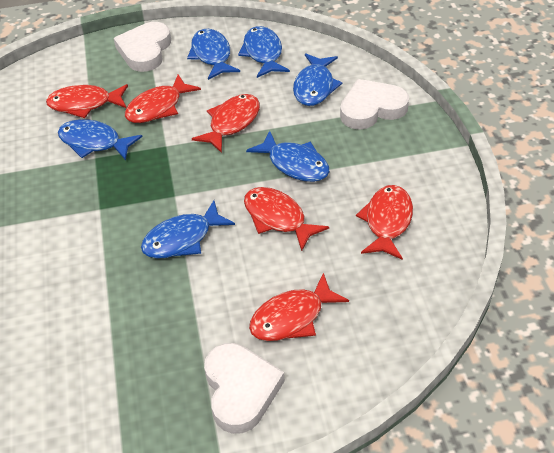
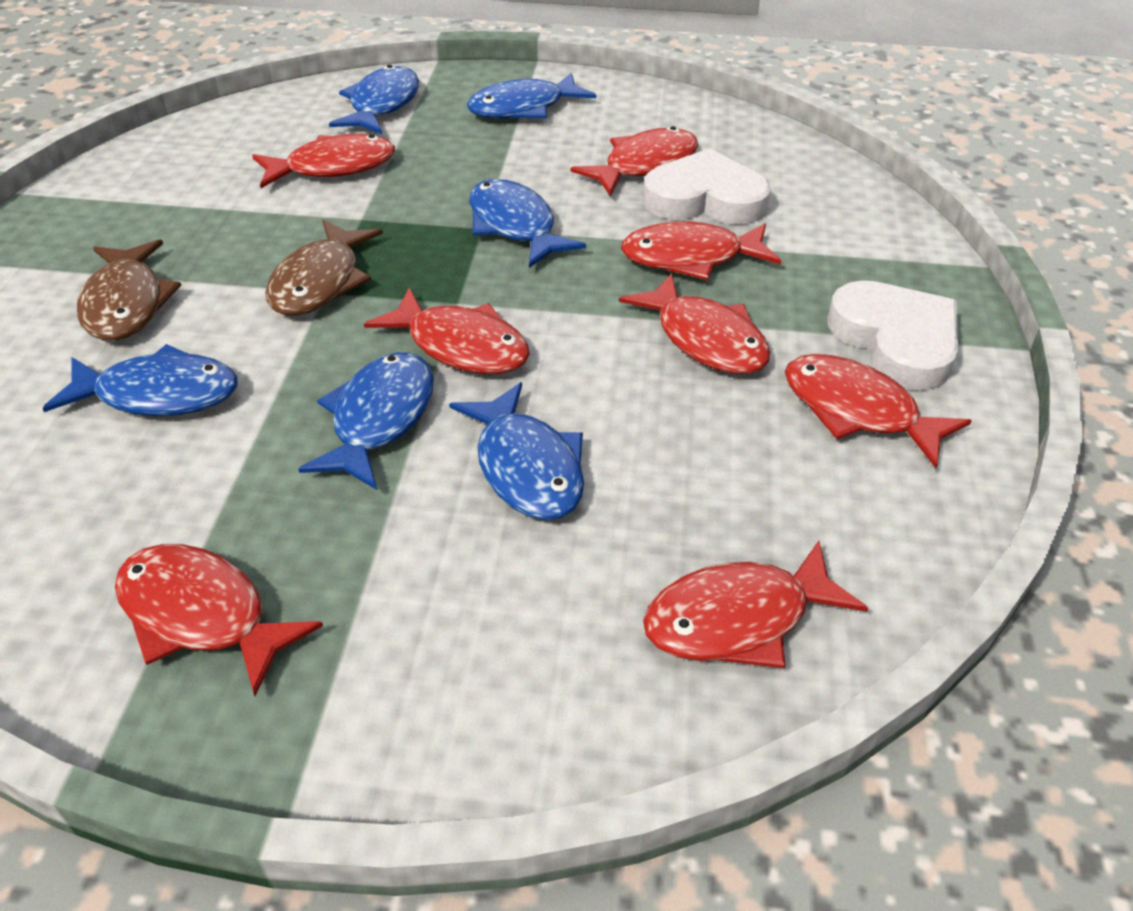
brown fish: none = 0 -> [77,239,181,341] [265,219,383,316] = 2
red fish: [46,84,128,118] [125,74,201,123] [192,94,260,153] [244,187,329,251] [249,273,349,341] [356,185,413,260] = 6 -> [115,544,323,696] [252,134,395,188] [364,288,530,374] [570,126,698,196] [619,273,770,374] [621,221,781,280] [643,541,868,668] [785,354,972,468] = 8
white heart: [114,22,171,72] [204,343,285,434] [340,79,409,130] = 3 -> [643,148,771,224] [827,280,958,391] = 2

